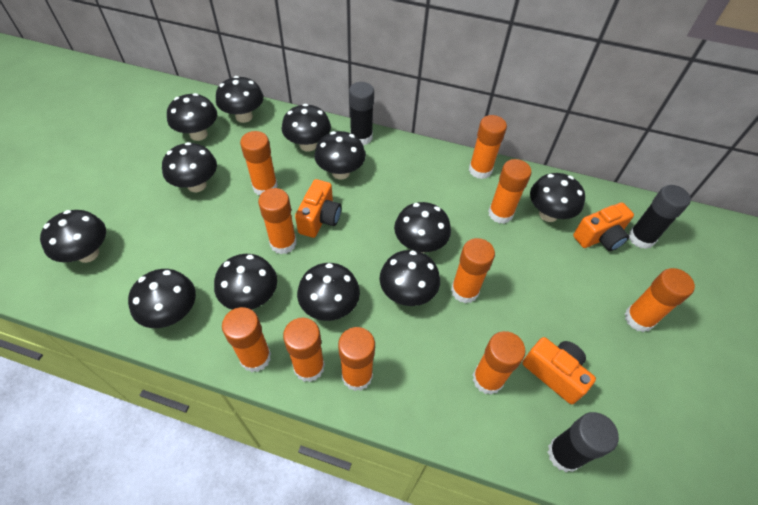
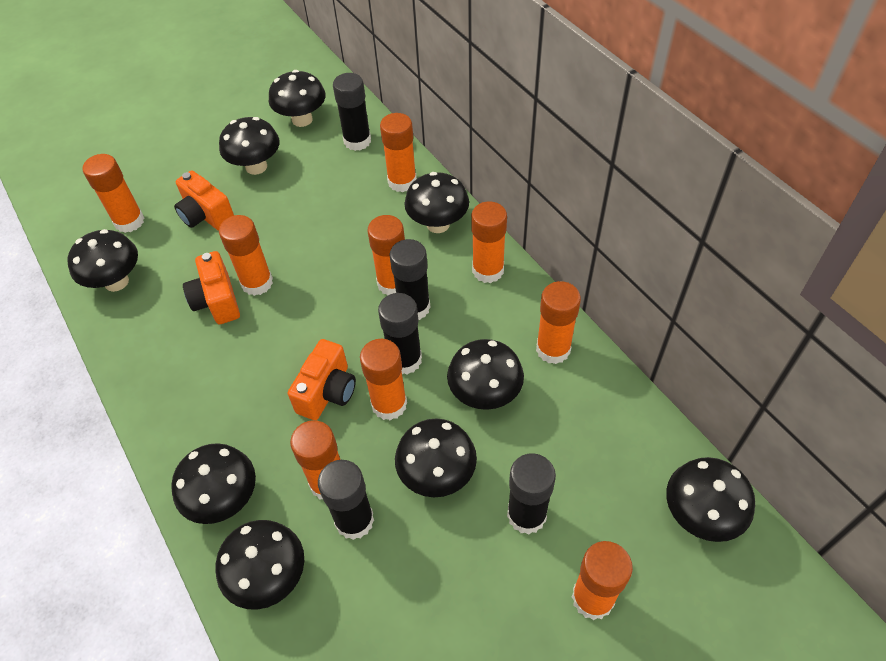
black glue stick: [349,82,374,145] [548,412,619,472] [629,185,691,249] = 3 -> [318,460,374,540] [333,73,371,151] [378,293,422,375] [389,239,430,320] [507,453,556,534] = 5
black mushroom: [40,210,106,263] [128,269,196,328] [162,142,217,192] [167,93,217,141] [214,254,277,310] [216,76,263,123] [281,104,331,152] [297,263,360,321] [314,131,366,179] [379,250,440,306] [394,202,451,253] [530,173,585,222] = 12 -> [67,229,138,292] [171,443,256,524] [216,520,304,610] [219,117,280,175] [269,70,326,127] [395,419,477,497] [404,172,469,233] [447,339,524,410] [666,457,755,542] = 9
orange glue stick: [222,307,271,372] [240,131,278,195] [258,188,297,254] [283,318,325,382] [338,327,375,391] [451,238,495,304] [469,115,507,179] [473,331,526,395] [488,159,532,224] [625,268,695,332] = 10 -> [82,154,144,233] [219,215,273,296] [290,420,340,500] [360,339,407,420] [367,215,405,296] [380,113,417,192] [471,201,507,283] [536,281,581,364] [572,541,633,620] = 9

